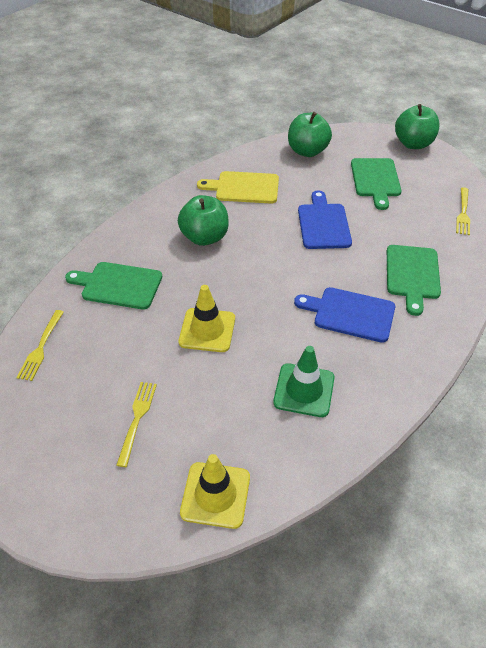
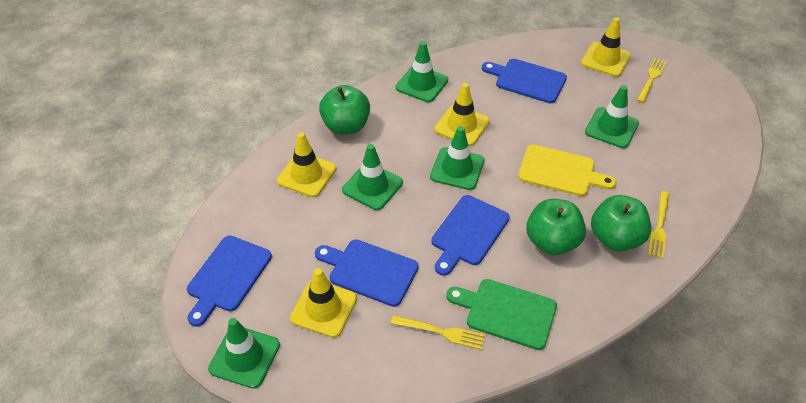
blue cutting board: [294,287,395,343] [298,190,352,249] = 2 -> [187,236,272,327] [315,240,419,307] [431,195,510,276] [482,59,567,103] = 4
green cutting board: [65,262,162,309] [351,158,401,210] [387,245,441,316] = 3 -> [446,279,557,350] = 1
green traffic cone: [273,346,335,417] = 1 -> [208,318,280,389] [342,144,403,210] [396,41,448,102] [430,126,484,190] [585,85,639,148] = 5
yellow traffic cone: [179,285,235,352] [180,454,250,529] = 2 -> [277,132,336,197] [290,268,357,338] [434,83,490,146] [581,17,631,77] = 4

